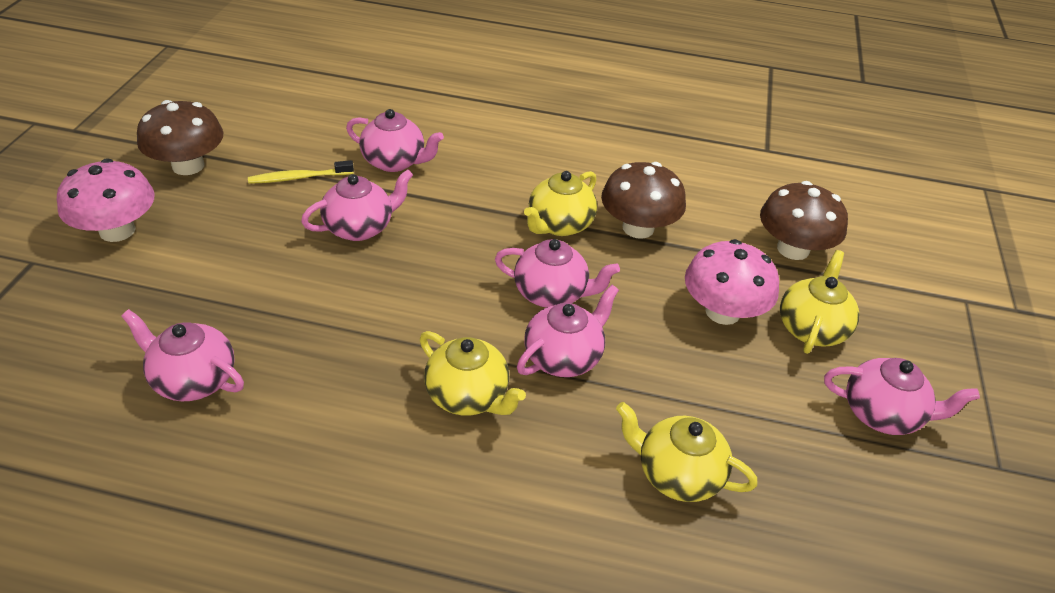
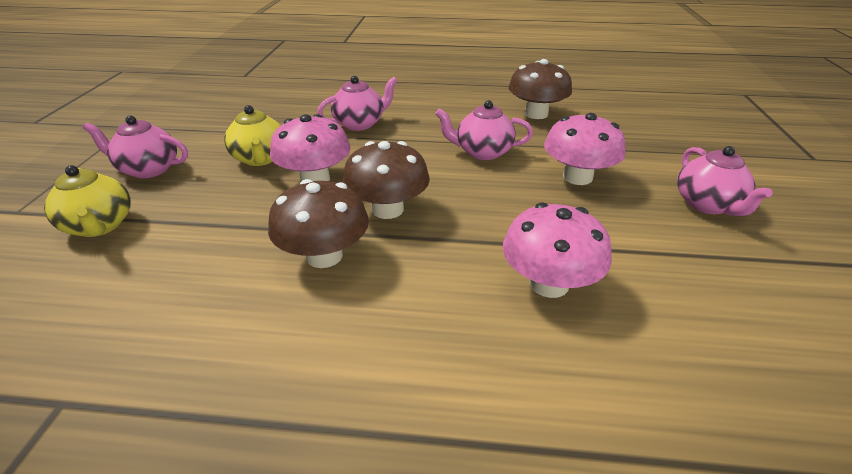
pink mushroom: [57,158,155,242] [685,239,779,325] = 2 -> [270,114,350,181] [503,202,612,298] [544,113,626,185] = 3
pink teapot: [121,309,244,401] [301,169,413,241] [346,109,444,172] [495,239,620,308] [517,285,619,377] [824,358,980,435] = 6 -> [83,116,188,178] [317,76,397,131] [435,100,533,160] [677,146,773,216] = 4
yellow teapot: [420,331,526,416] [524,171,597,236] [616,402,758,502] [780,250,859,354] = 4 -> [44,165,131,237] [224,105,281,166] = 2
yellow toothbrush: [248,160,354,184] = 1 -> none = 0

